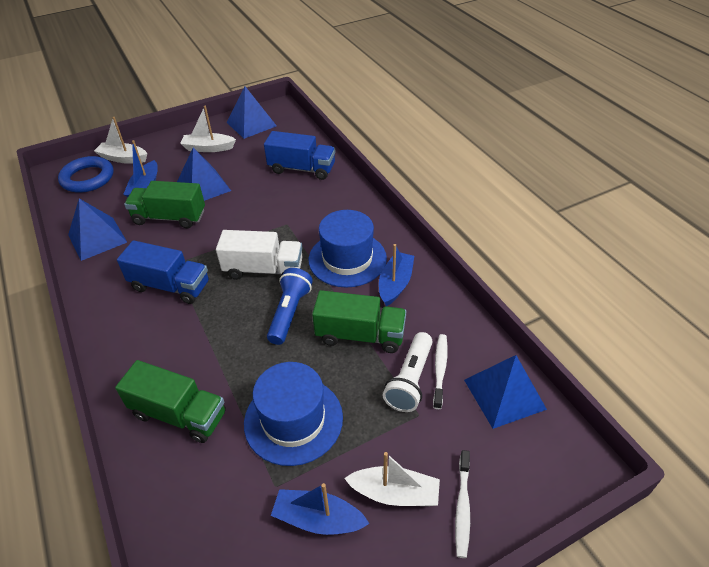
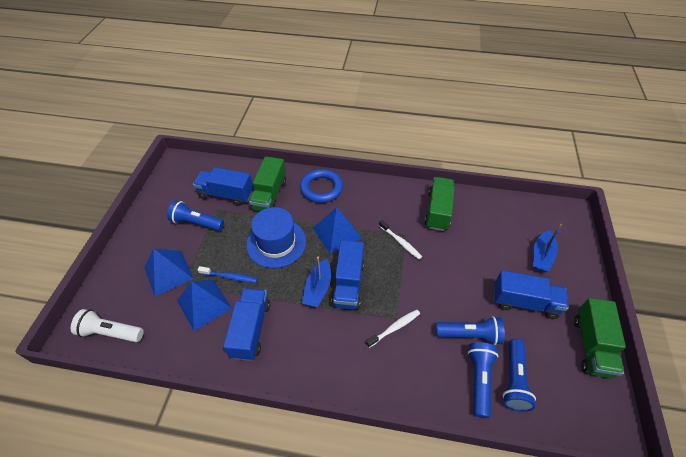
blue boat: [123,140,158,197] [271,483,370,535] [379,244,414,306] = 3 -> [302,257,331,307] [533,224,562,272] = 2
blue flashlight: [267,268,313,345] = 1 -> [167,200,224,231] [436,316,505,345] [468,342,498,418] [503,339,536,412] = 4
blue hat: [244,362,343,466] [309,210,387,288] = 2 -> [246,207,306,268] = 1
blue pyramid: [68,198,127,261] [177,147,231,201] [226,86,277,139] [464,355,547,429] = 4 -> [144,249,194,296] [177,280,232,331] [313,207,361,254] = 3
blue toothbrush: none = 0 -> [198,266,257,283] = 1
blue truck: [117,240,209,304] [264,131,336,180] = 2 -> [193,167,253,206] [223,288,270,361] [331,240,364,310] [494,270,569,319] = 4
white boat: [94,117,147,164] [180,106,236,152] [344,452,440,506] = 3 -> none = 0
white truck: [216,230,303,280] = 1 -> none = 0

